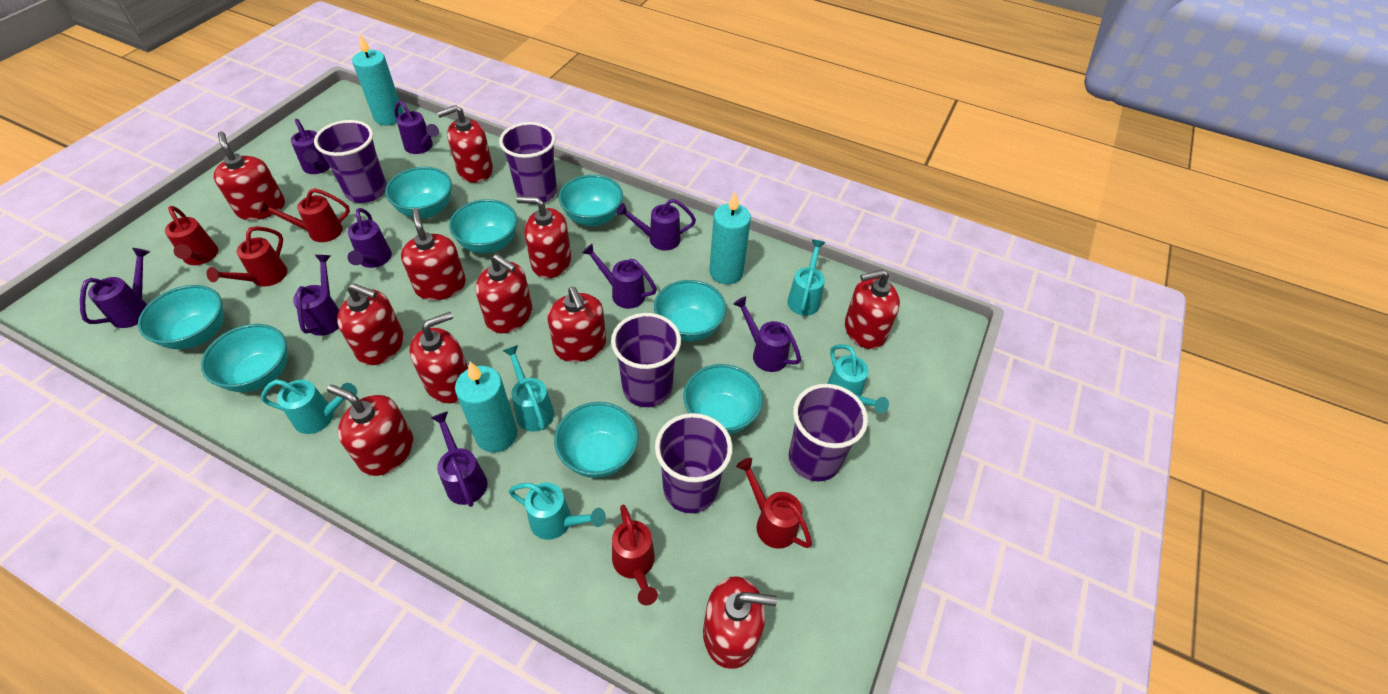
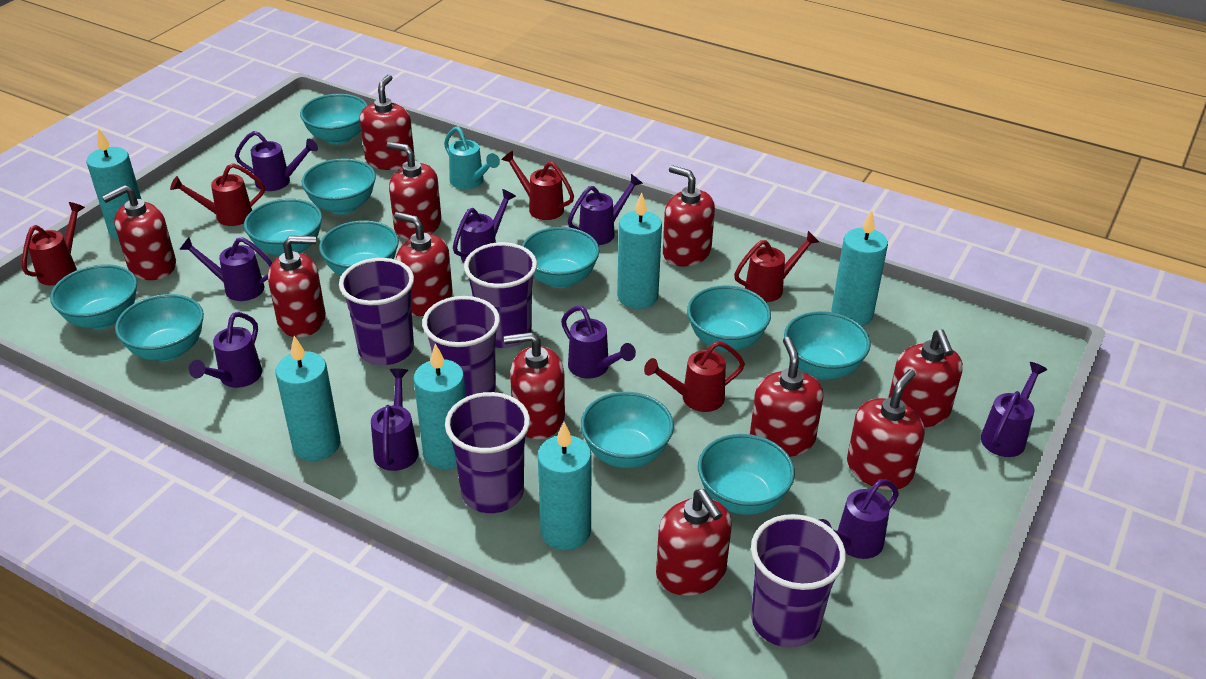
turquoise bowl: [138,285,224,349] [201,324,288,392] [385,167,452,218] [449,199,517,254] [554,402,639,478] [559,175,623,226] [654,280,726,341] [683,364,763,435] = 8 -> [50,264,137,329] [115,294,204,361] [244,199,322,257] [300,94,368,145] [302,159,376,214] [319,220,399,276] [522,227,600,288] [581,392,674,468] [687,285,771,351] [698,434,795,515] [784,311,871,379] = 11
turquoise candle: [352,33,403,125] [455,362,517,453] [709,192,751,284] = 3 -> [86,128,141,240] [276,336,340,461] [414,344,466,469] [538,422,592,550] [617,192,662,309] [831,210,888,326] = 6
turquoise watering can: [261,379,357,434] [502,345,554,432] [509,482,606,540] [787,239,826,316] [827,344,889,413] = 5 -> [444,126,500,189] = 1

